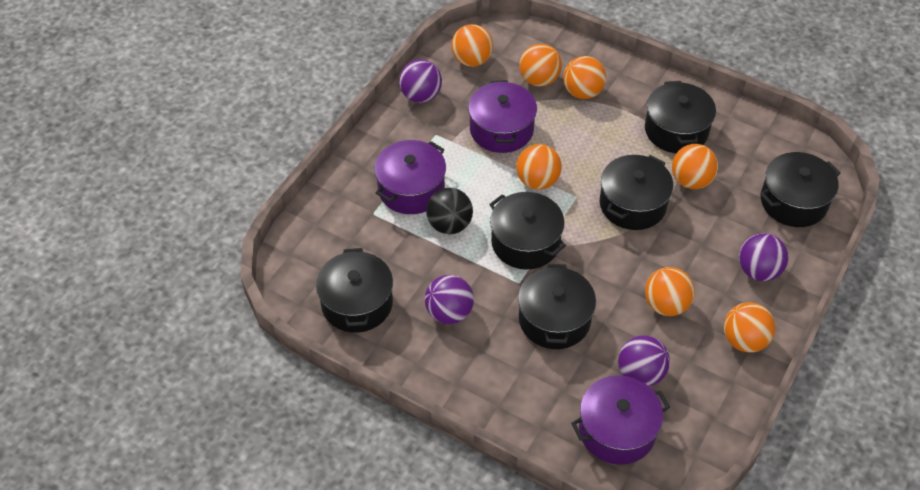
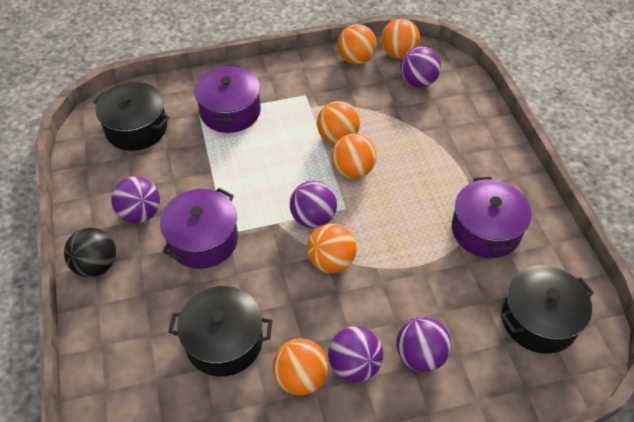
black pot: [316,248,393,333] [489,192,566,270] [518,264,596,349] [600,155,673,230] [645,81,716,153] [760,152,840,227] = 6 -> [93,82,170,151] [168,286,273,377] [501,265,594,354] = 3
orange ball: [451,24,493,67] [516,144,562,190] [519,44,562,87] [563,56,606,99] [645,267,695,316] [672,144,718,189] [724,302,775,353] = 7 -> [273,338,328,395] [307,224,357,273] [317,101,360,144] [331,134,376,179] [337,24,377,65] [381,19,420,59] = 6
purple ball: [399,59,442,103] [425,275,474,324] [618,335,670,386] [739,233,789,281] = 4 -> [111,176,160,224] [290,181,337,228] [328,326,383,382] [396,316,451,372] [400,46,441,88] = 5

